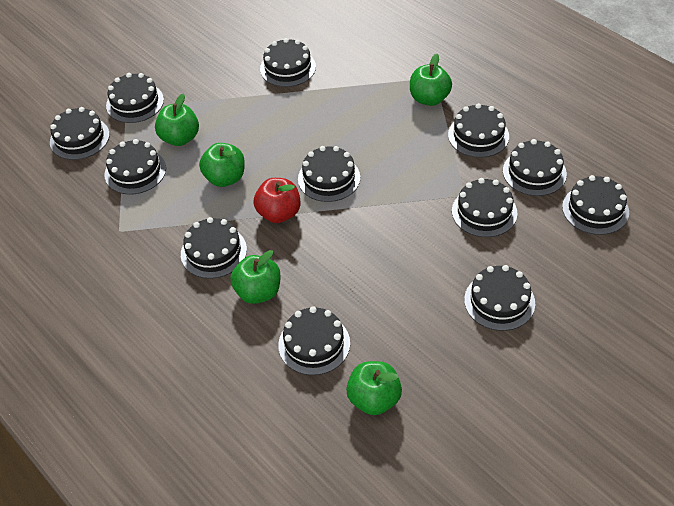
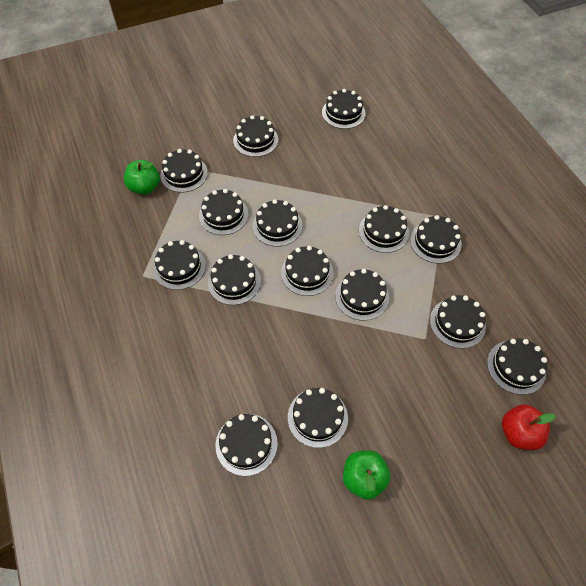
black cake: [50,107,110,160] [105,139,166,194] [106,73,164,123] [181,217,247,279] [260,38,316,87] [278,306,350,375] [298,146,360,202] [448,103,509,158] [452,178,517,237] [464,265,535,331] [503,139,567,196] [562,175,629,235] = 12 -> [153,240,206,290] [160,149,208,193] [199,189,248,235] [208,254,261,305] [215,414,278,476] [233,115,278,157] [253,199,302,247] [281,246,333,296] [288,388,348,448] [322,89,366,129] [335,269,389,321] [359,205,409,253] [410,215,462,264] [430,295,486,348] [487,338,547,395] = 15
green apple: [155,93,199,146] [199,143,245,187] [230,250,281,304] [346,361,402,415] [410,54,452,106] = 5 -> [124,160,160,195] [343,450,390,500] = 2

